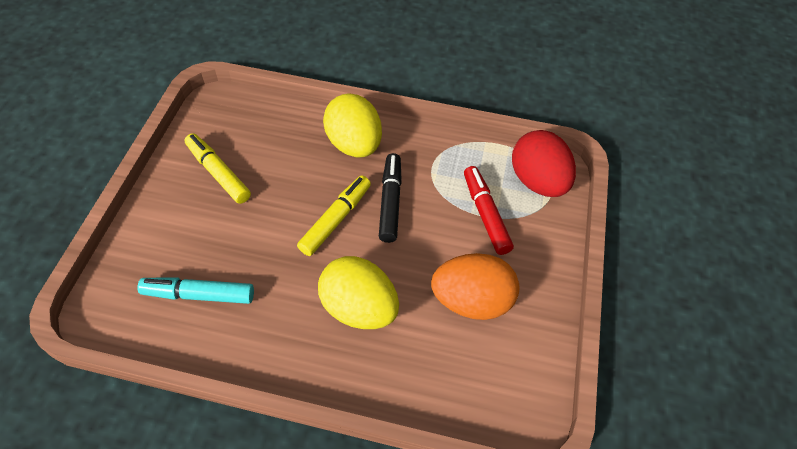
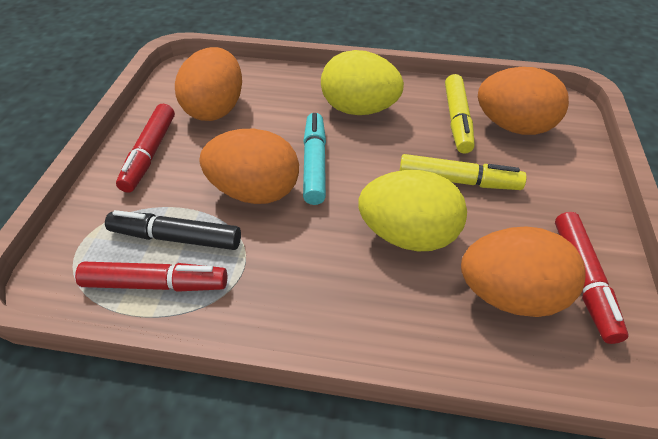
orange egg: [431,253,519,320] = 1 -> [175,47,242,121] [200,129,299,204] [461,226,586,317] [478,67,569,135] = 4
red egg: [512,130,576,197] = 1 -> none = 0
red marker: [464,166,514,255] = 1 -> [75,262,227,292] [116,104,175,193] [555,212,629,344] = 3

